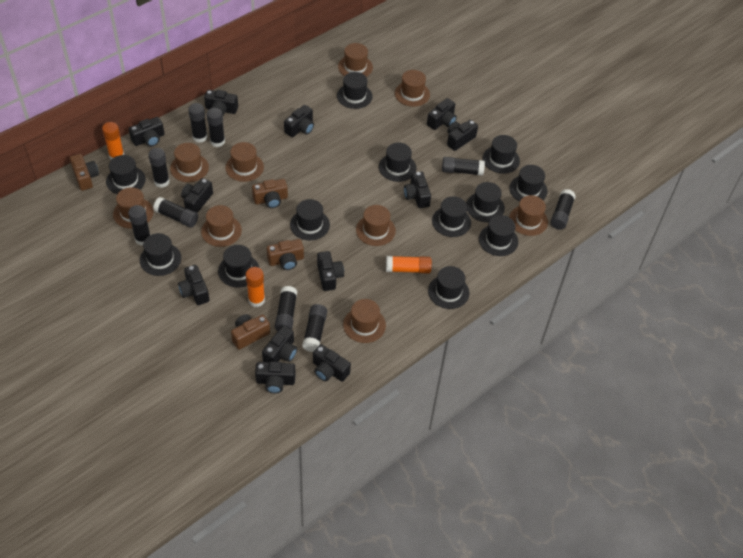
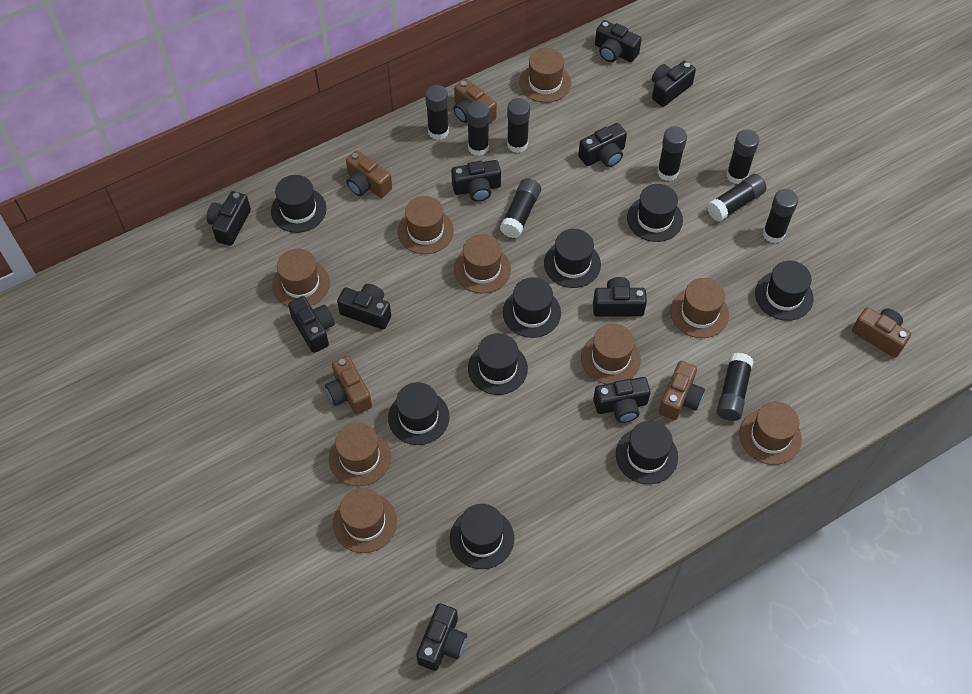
black camera: [129,117,164,147] [178,265,209,305] [181,178,213,213] [204,90,238,115] [255,362,296,393] [262,326,297,362] [284,105,314,137] [313,344,351,382] [317,251,344,291] [404,172,431,208] [427,98,457,130] [447,120,478,151] = 12 -> [206,191,251,246] [288,296,335,353] [337,284,391,330] [416,603,467,671] [451,160,501,202] [578,123,627,167] [593,277,647,317] [593,377,651,423] [595,20,642,62] [652,61,696,107] = 10
black hat: [106,155,146,194] [140,233,181,276] [218,245,259,287] [290,199,330,240] [337,72,373,109] [379,143,416,182] [428,266,469,309] [432,196,471,237] [466,182,505,222] [479,215,518,256] [483,135,520,174] [509,165,548,202] = 12 -> [271,175,327,233] [388,382,450,445] [450,504,514,569] [468,333,528,395] [503,277,561,338] [544,229,601,288] [616,421,678,484] [627,184,683,242] [755,261,813,321] = 9
brown camera: [70,154,99,191] [231,314,270,350] [252,179,288,208] [267,239,304,270] = 4 -> [325,356,372,414] [346,150,392,198] [453,79,497,124] [659,361,705,420] [852,307,911,358] = 5
orange glue stick: [102,122,124,160] [246,267,265,307] [386,256,432,274] = 3 -> none = 0

